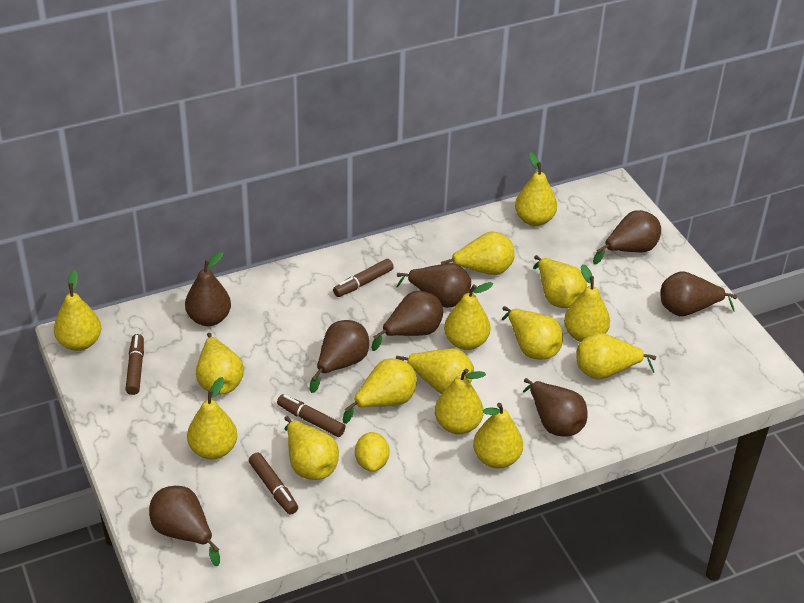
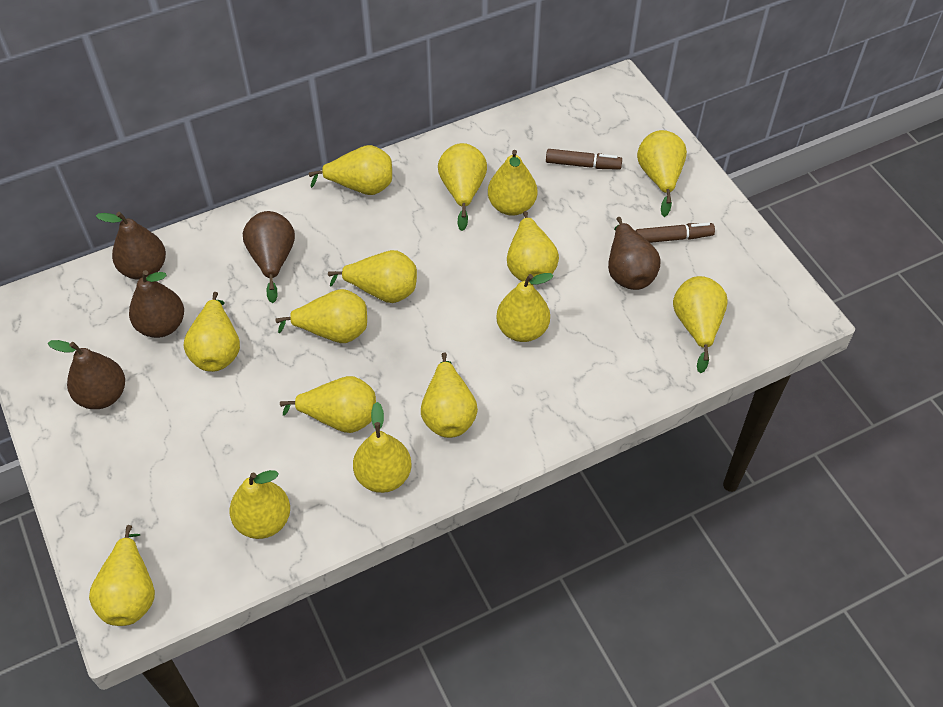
brown marker: [125,334,144,395] [249,453,298,514] [277,394,345,437] [333,259,394,297] = 4 -> [546,149,622,170] [635,222,715,243] = 2
brown pear: [149,486,220,566] [185,252,231,326] [310,320,369,393] [371,291,443,351] [397,263,471,308] [523,378,588,437] [593,210,661,264] [661,271,737,316] = 8 -> [48,340,125,409] [96,212,166,280] [129,270,184,338] [243,211,295,303] [608,217,661,290] = 5
yellow lemon: [355,432,390,472] = 1 -> none = 0

